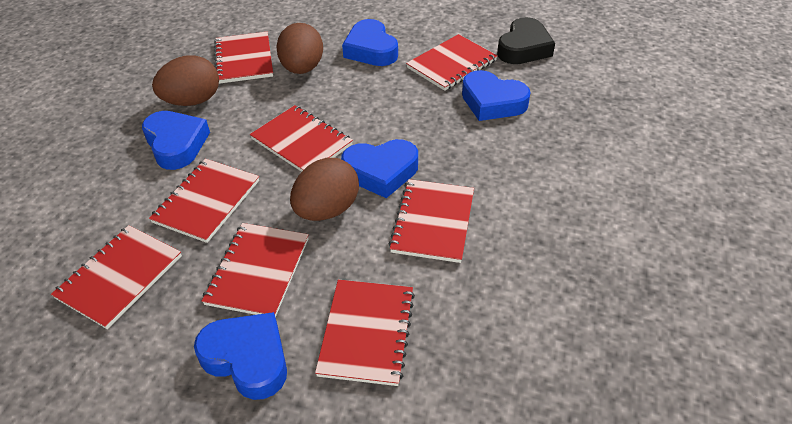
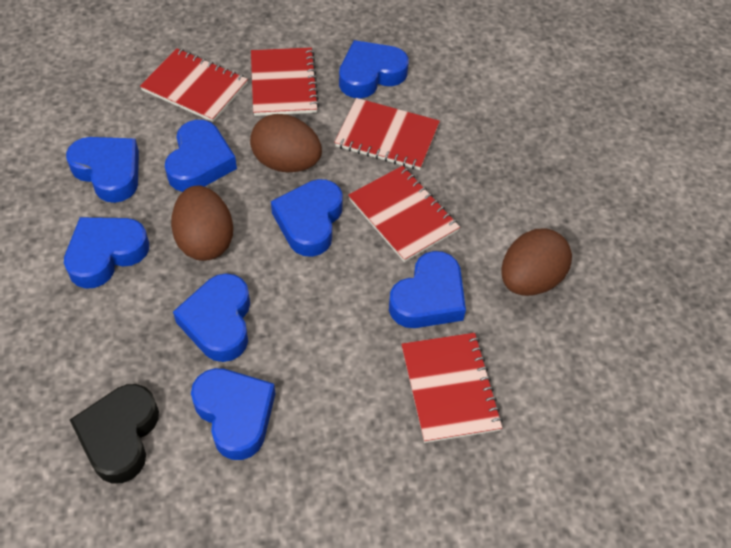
blue heart: [142,111,210,170] [194,312,287,400] [341,139,418,198] [342,19,398,66] [462,70,531,121] = 5 -> [64,217,149,289] [66,137,139,203] [165,120,237,192] [173,273,250,362] [191,368,275,460] [271,179,343,257] [339,40,409,99] [389,251,466,328] = 8
red notebook: [51,225,182,329] [149,159,259,243] [202,223,309,318] [214,32,273,84] [250,105,353,172] [315,280,415,386] [389,179,474,263] [406,34,497,91] = 8 -> [140,48,248,122] [251,47,319,116] [334,98,440,170] [348,166,460,262] [401,333,503,443] = 5

